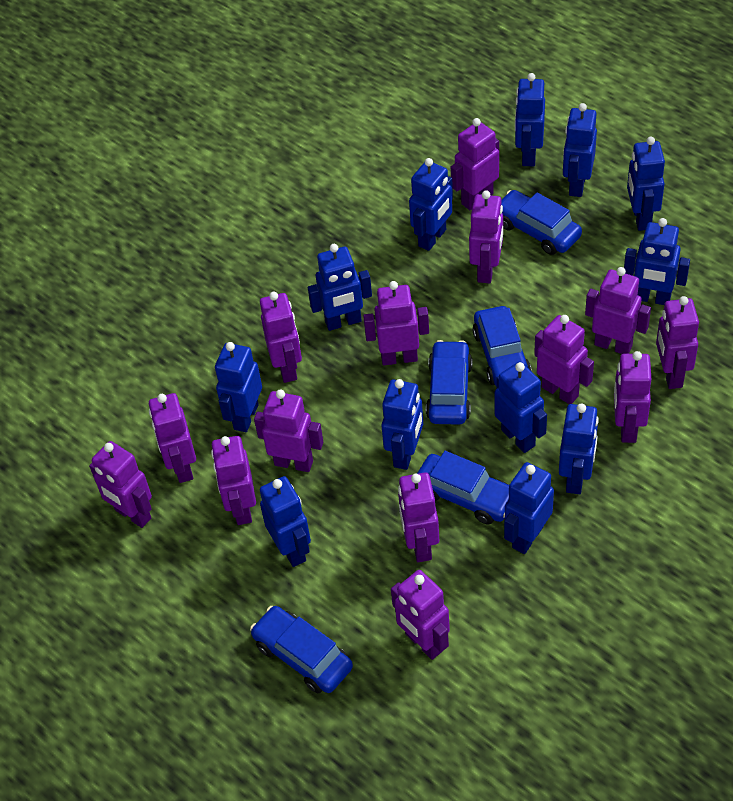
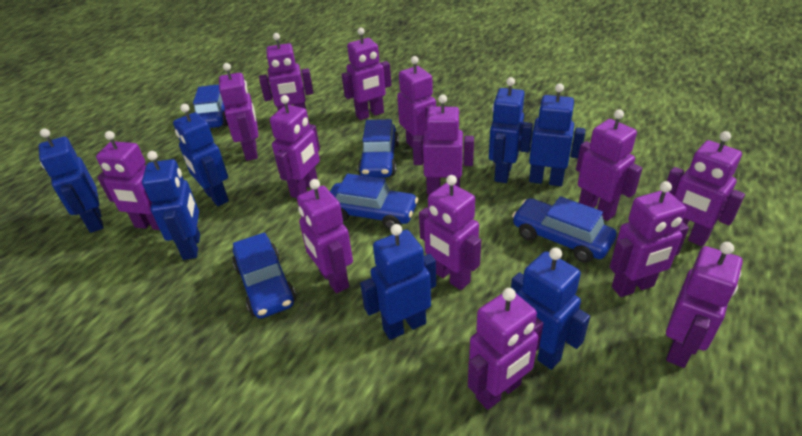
blue robot: [215,342,262,432] [260,476,311,567] [308,244,372,331] [381,379,423,470] [409,158,453,251] [495,361,547,453] [504,462,554,554] [515,73,545,166] [559,403,599,494] [563,103,597,197] [624,218,690,305] [627,137,665,231] = 12 -> [38,129,104,233] [142,151,200,260] [173,104,229,206] [360,224,436,340] [489,77,525,183] [511,248,590,370] [520,83,585,186] = 7

